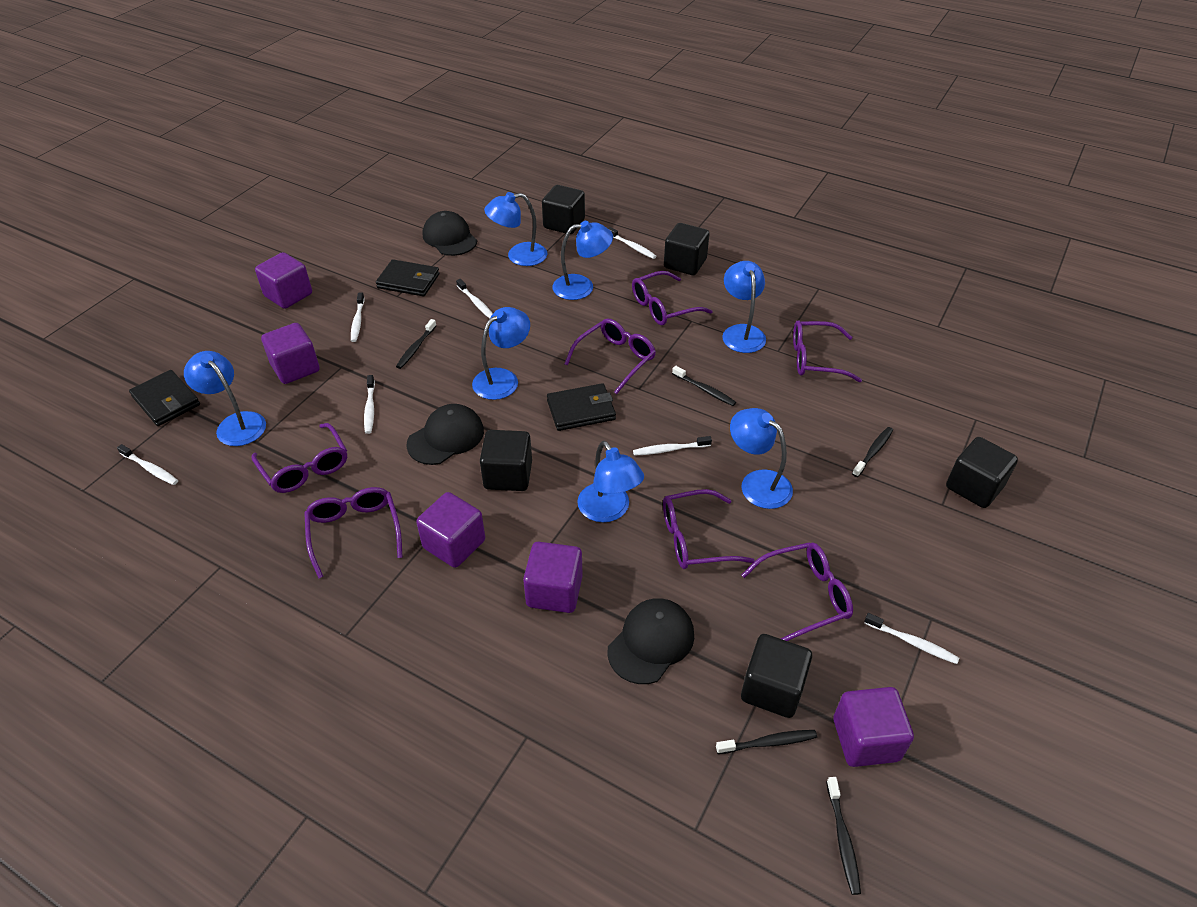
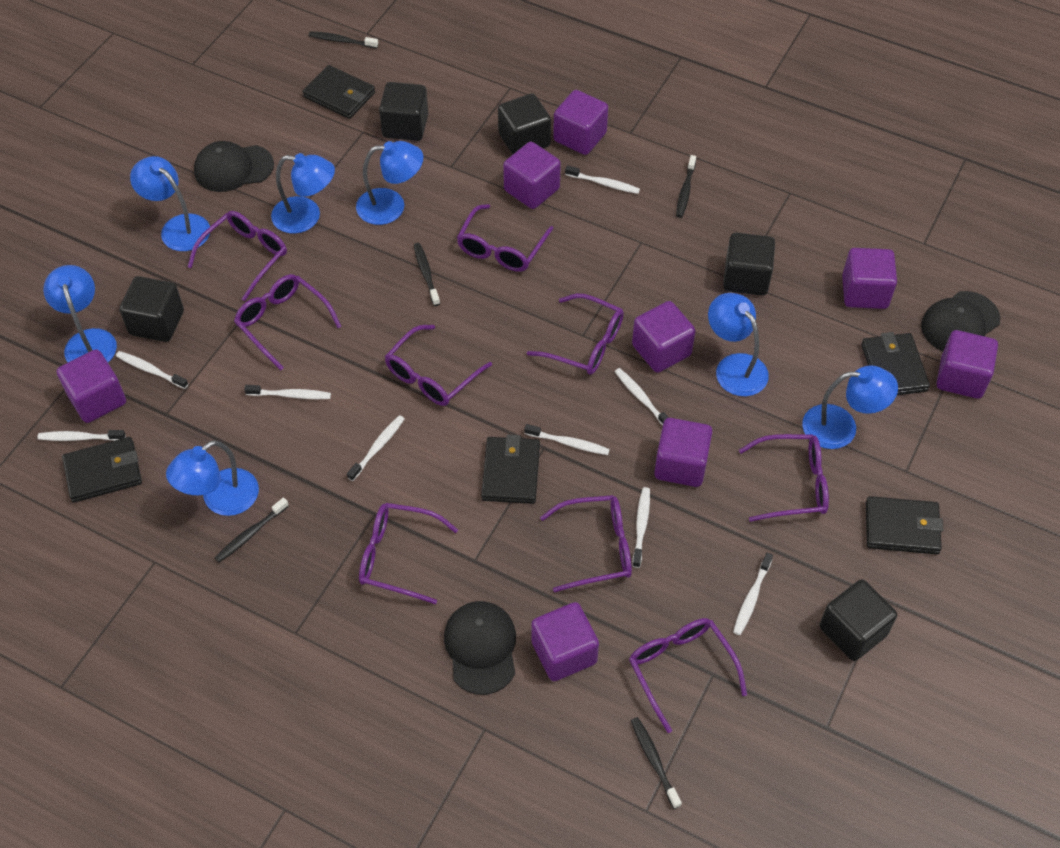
black wallet: [129,370,200,426] [376,259,440,296] [547,383,616,431] = 3 -> [62,437,142,503] [302,65,375,119] [481,435,540,504] [861,332,930,395] [866,496,943,554] = 5
purple cube: [255,252,312,309] [261,323,320,384] [416,492,485,568] [523,542,583,613] [833,687,914,767] = 5 -> [57,349,126,423] [503,142,561,209] [531,602,599,681] [553,90,608,155] [632,301,695,373] [654,418,712,487] [842,248,897,309] [937,330,998,399] = 8
purple glasses: [252,423,347,493] [304,487,403,578] [565,319,656,394] [632,271,713,325] [663,489,755,569] [742,542,853,641] [793,320,862,382] = 7 -> [188,211,287,301] [234,274,342,371] [359,503,458,604] [385,325,492,406] [457,204,554,272] [527,294,624,375] [540,495,632,592] [629,618,747,733] [739,434,829,522] = 9
white toothbrush: [117,444,178,485] [351,292,365,342] [364,375,375,434] [456,279,493,319] [608,227,657,259] [633,436,712,456] [864,613,959,664] = 7 -> [38,430,126,441] [116,351,188,389] [244,385,331,399] [347,415,405,481] [524,424,610,455] [565,165,640,194] [615,368,669,426] [632,487,650,568] [733,553,773,635] = 9

